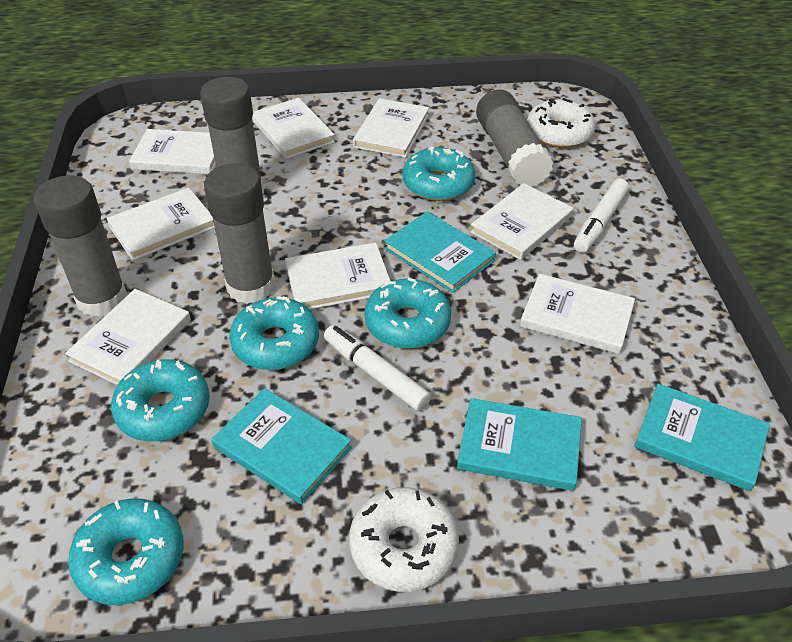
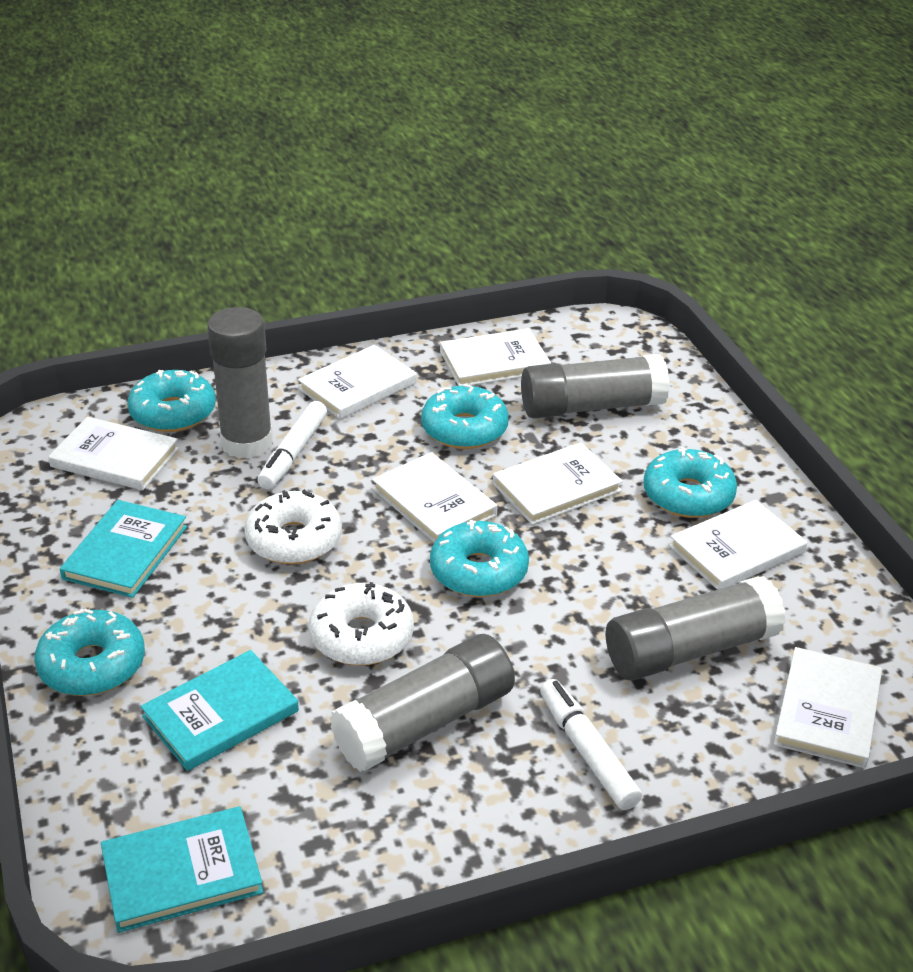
turquoise book: [212,388,352,504] [384,212,496,293] [457,398,582,491] [634,384,770,491] = 4 -> [60,500,187,598] [101,806,263,933] [141,650,299,771] = 3
white book: [65,289,191,385] [107,187,215,261] [129,129,216,174] [252,98,335,159] [285,243,390,309] [353,98,429,158] [471,183,573,260] [520,274,635,354] = 8 -> [48,417,179,490] [298,345,417,419] [372,452,497,543] [440,328,551,386] [493,442,623,525] [669,500,807,590] [774,647,882,768] = 7

